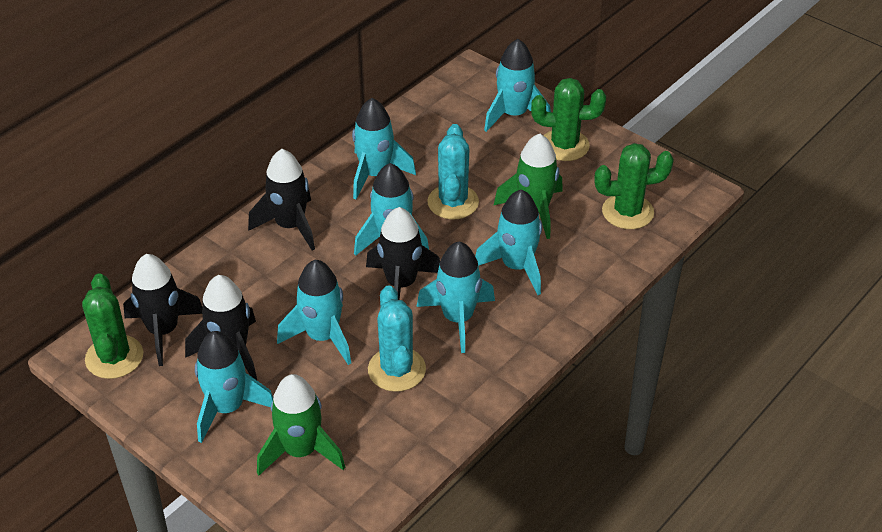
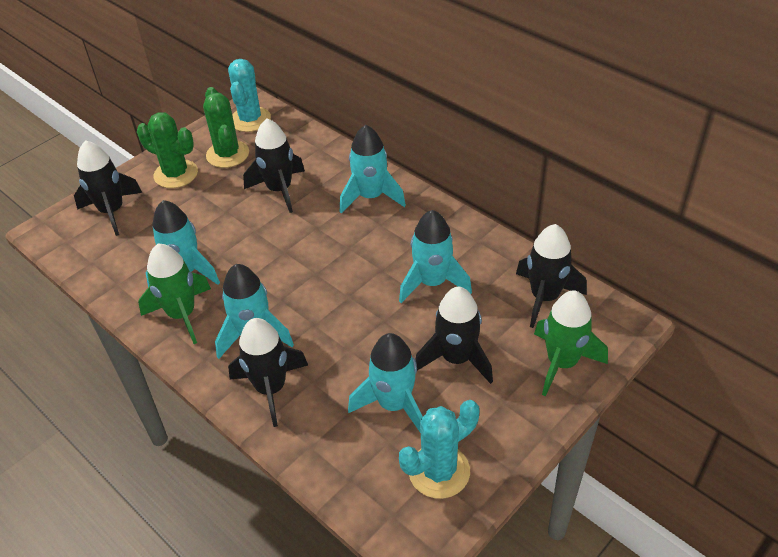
black rocket: [123,254,202,366] [185,275,257,380] [248,149,315,250] [366,207,440,300] = 4 -> [74,140,142,236] [228,318,308,427] [243,118,305,213] [415,287,493,384] [516,224,587,328] = 5
green cactus: [82,273,143,379] [531,78,606,161] [594,143,674,229] = 3 -> [137,112,198,188] [203,87,249,168] = 2
turquoise rocket: [195,331,273,443] [277,260,351,365] [352,98,416,199] [354,163,429,256] [417,241,495,353] [475,189,542,295] [484,39,551,132] = 7 -> [146,200,220,287] [215,264,294,359] [340,125,406,214] [348,333,423,433] [399,210,472,303] = 5

